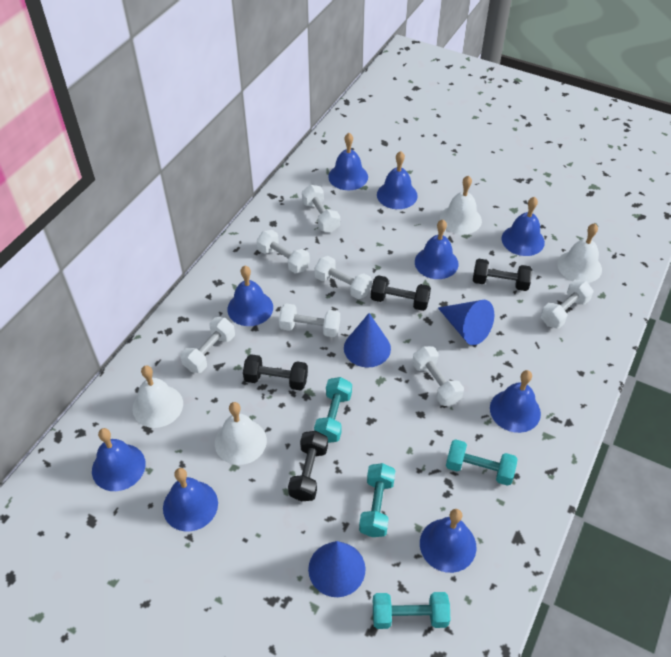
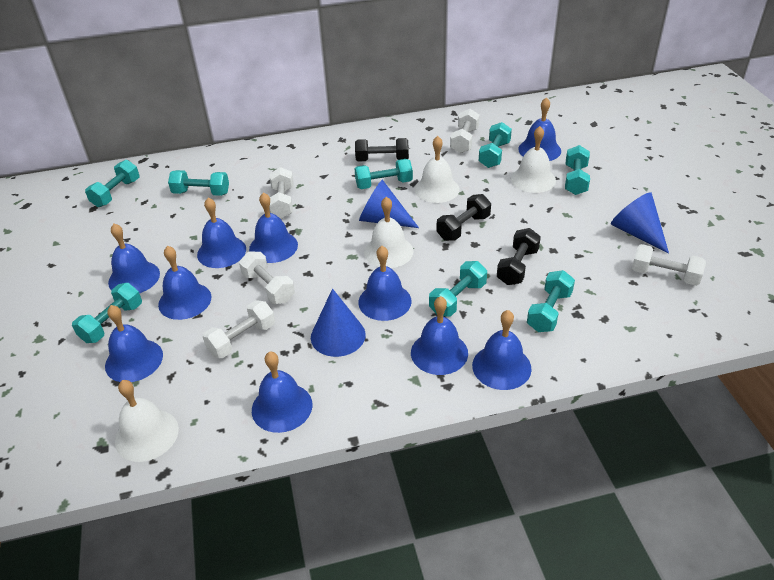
black dumbbell: [243,354,308,391] [288,431,328,501] [371,275,431,311] [473,259,532,291] = 4 -> [355,138,409,161] [437,194,491,241] [497,228,541,285] = 3
blue bell: [92,428,146,491] [163,468,218,531] [227,266,273,326] [328,133,368,190] [377,151,417,209] [415,219,458,279] [420,509,477,573] [490,370,541,433] [502,197,545,256] = 9 -> [105,305,163,382] [108,223,160,293] [158,246,211,320] [197,198,246,268] [249,192,298,263] [252,352,313,433] [358,246,412,321] [411,296,468,375] [472,310,532,390] [518,97,561,161] = 10
turquoise dumbbell: [314,377,352,443] [359,463,395,537] [373,592,450,629] [446,439,517,486] = 4 -> [72,283,142,343] [85,160,139,207] [168,170,229,196] [355,159,413,189] [429,261,487,317] [479,122,512,168] [527,270,575,332] [565,145,590,195] = 8
white dumbbell: [181,317,235,373] [257,230,310,273] [279,303,340,337] [302,185,340,232] [314,256,372,299] [412,346,464,406] [541,280,593,329] = 7 -> [202,300,275,358] [239,252,295,304] [269,167,294,218] [450,109,480,153] [632,244,706,286] = 5

